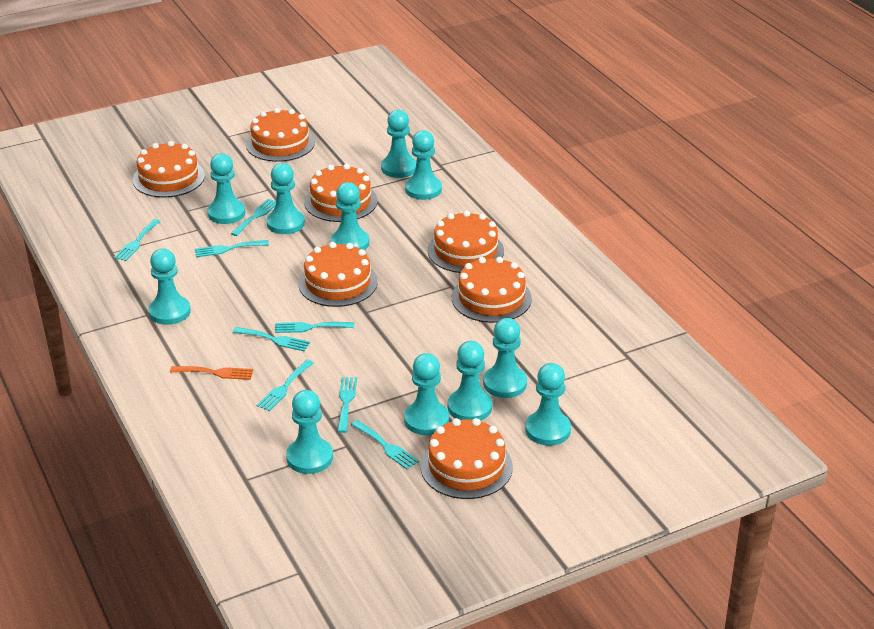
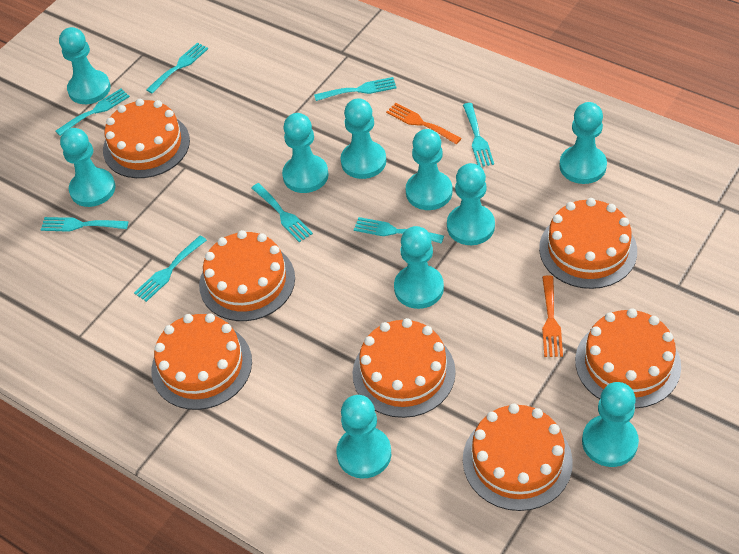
orange fork: [170,366,253,380] = 1 -> [386,103,462,144] [542,276,563,357] = 2
turquoise pawn: [148,248,191,325] [207,153,245,224] [266,163,305,234] [286,390,333,474] [331,182,369,250] [381,110,416,178] [404,353,449,435] [405,130,442,200] [448,341,492,421] [483,318,527,398] [525,363,571,446] = 11 -> [59,27,111,104] [60,128,116,207] [282,113,329,193] [337,395,391,478] [340,98,386,179] [394,226,444,309] [406,129,452,210] [447,163,495,245] [559,102,607,184] [582,382,639,467] = 10

